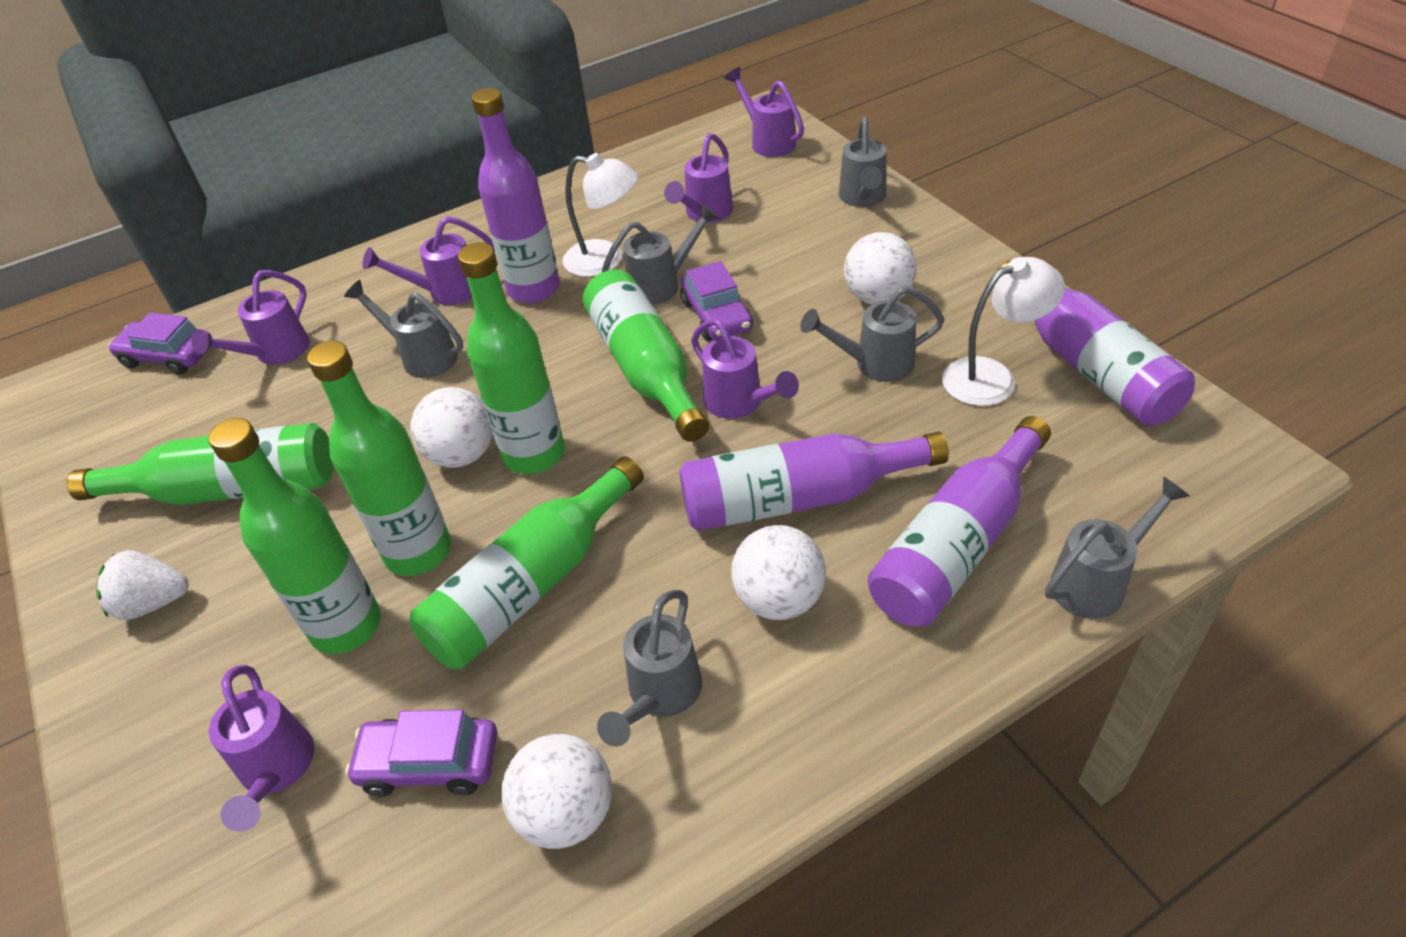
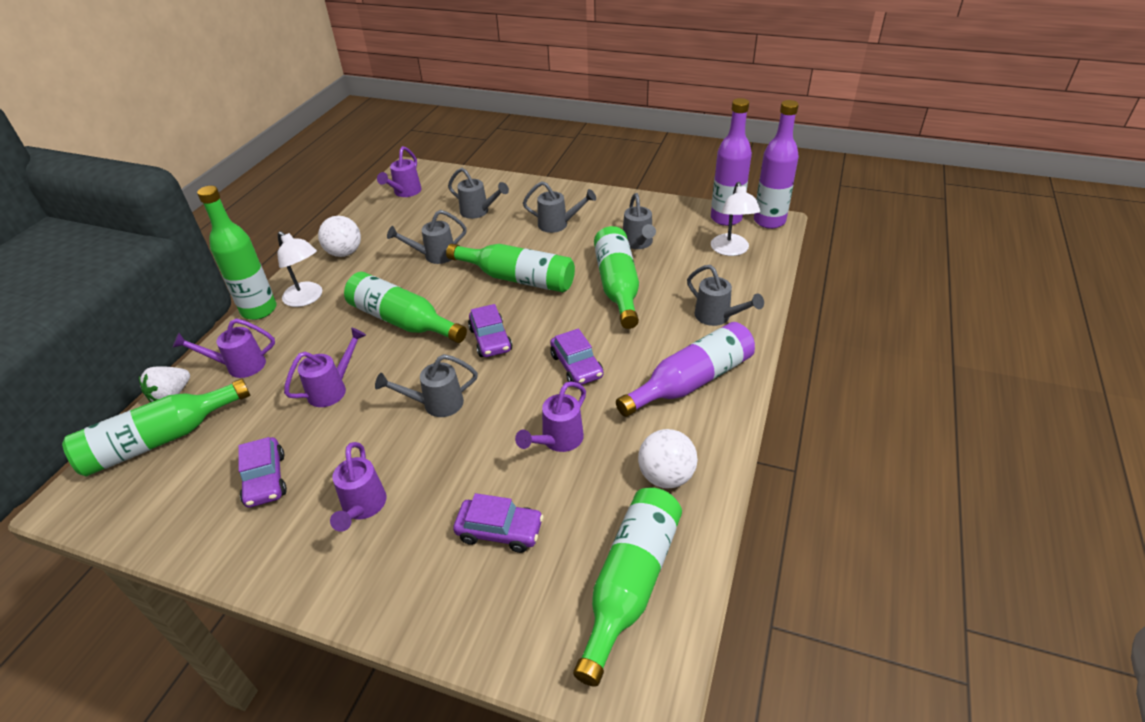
purple bottle: [471,88,560,303] [679,432,949,531] [868,416,1051,627] [998,260,1195,426] = 4 -> [616,322,755,417] [711,98,752,226] [754,100,799,229] = 3
purple car: [108,312,213,375] [345,709,497,797] [681,261,753,341] = 3 -> [238,437,287,508] [453,493,543,553] [468,304,512,357] [550,329,603,385] = 4
purple watering can: [191,270,310,365] [209,665,314,832] [363,216,495,305] [664,133,733,223] [691,318,799,419] [724,67,804,157] = 6 -> [173,318,275,378] [284,327,366,407] [330,442,386,532] [377,146,422,197] [515,381,586,452] = 5
white ball: [410,387,493,468] [501,734,612,849] [731,525,826,620] [844,232,917,304] = 4 -> [318,216,361,257] [638,429,698,489] = 2

